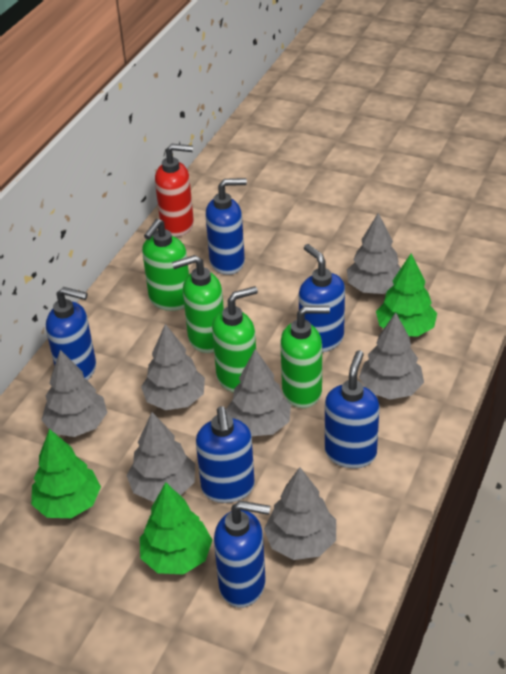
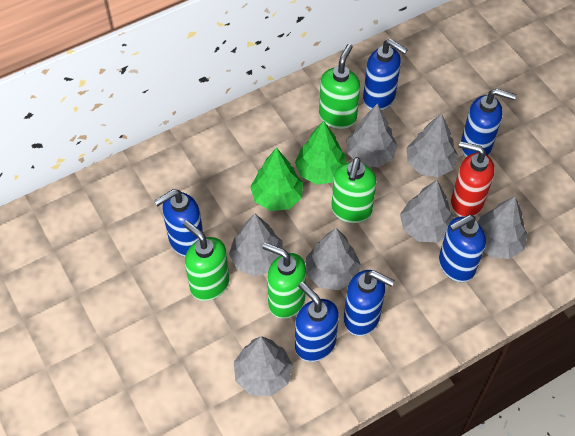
green tree: [31,429,101,518] [140,482,212,574] [376,253,437,337] = 3 -> [250,148,303,211] [295,121,346,185] = 2

